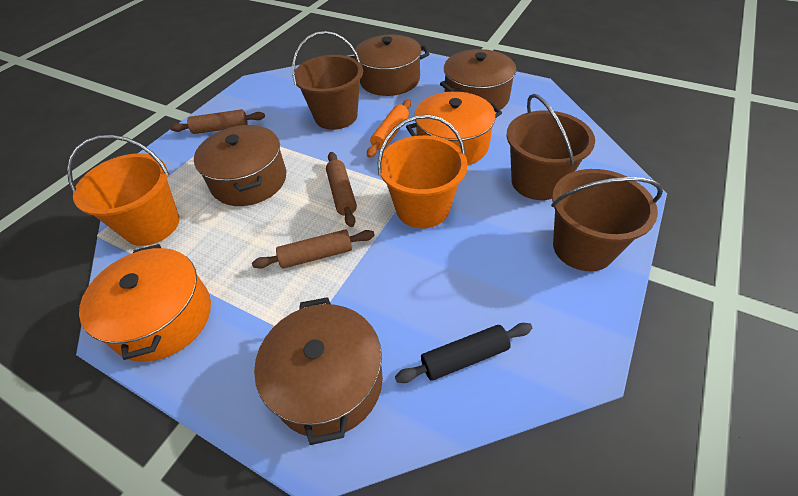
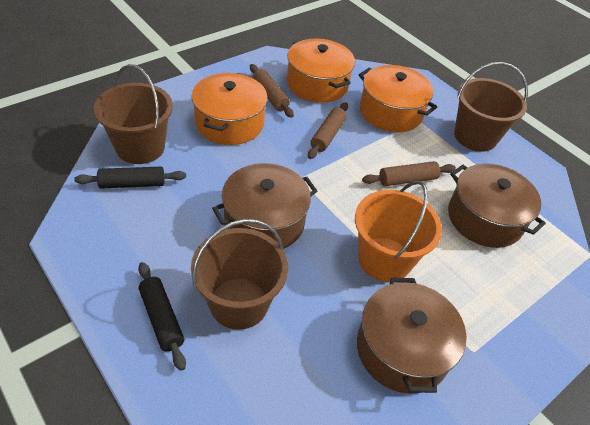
black rolling pin: [395,323,532,383] = 1 -> [74,167,186,189] [138,262,186,371] = 2
brown pot: [194,125,286,206] [254,297,383,445] [348,35,429,96] [440,49,517,110] = 4 -> [212,163,317,248] [357,277,467,394] [448,163,546,248] = 3
orange bucket: [67,135,179,246] [377,114,468,229] = 2 -> [355,181,442,282] = 1
orange pot: [79,244,211,362] [406,91,502,166] = 2 -> [191,73,268,145] [287,38,355,103] [359,65,437,132] = 3
orange rolling pin: [367,100,411,158] = 1 -> none = 0

